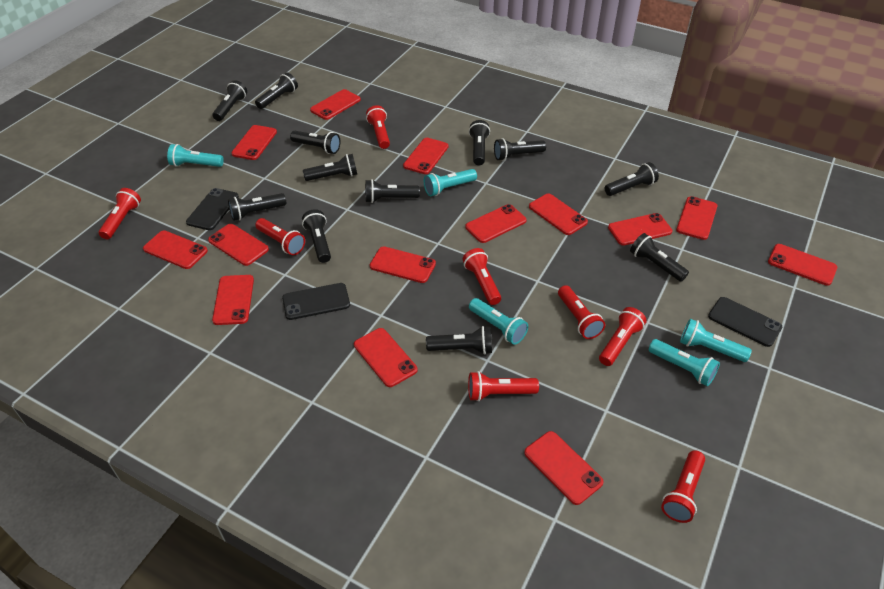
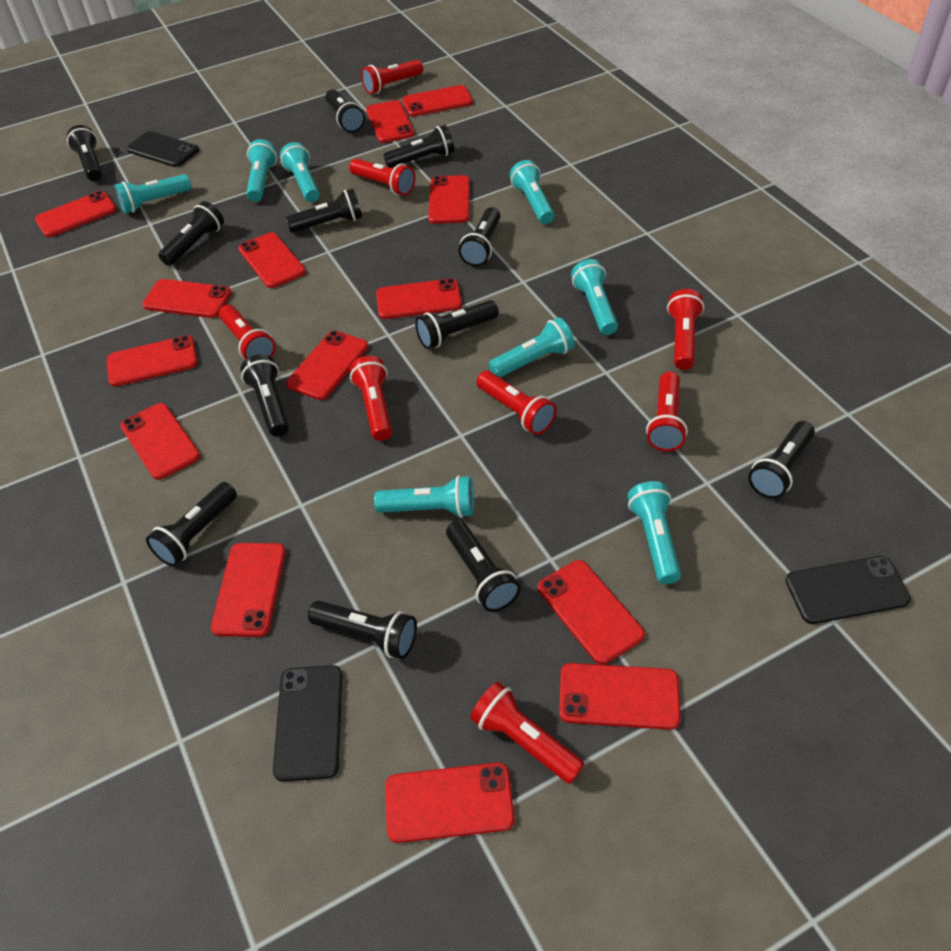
turquoise flashlight: [167,144,224,167] [424,169,477,196] [469,298,528,345] [649,339,720,386] [680,319,752,362] = 5 -> [115,174,191,213] [246,139,277,202] [280,142,320,202] [374,475,474,518] [488,317,575,378] [510,160,554,224] [571,259,618,335] [628,481,681,584] = 8

